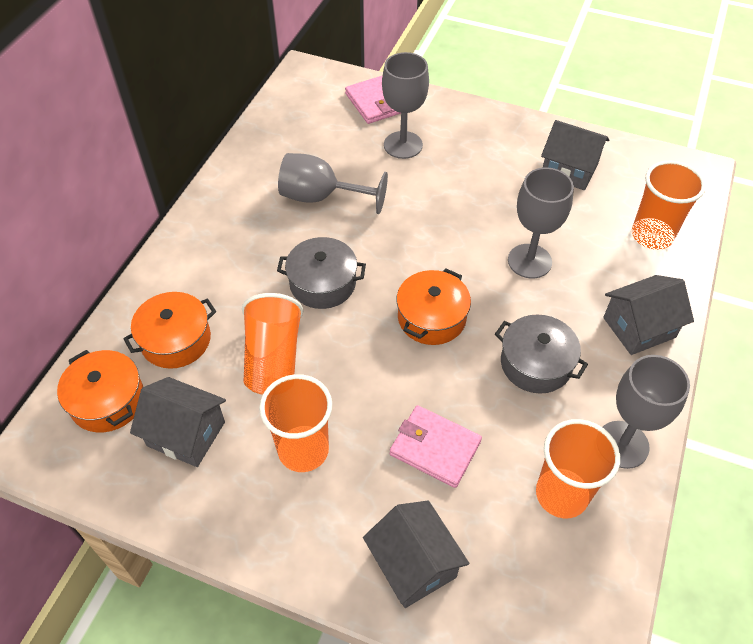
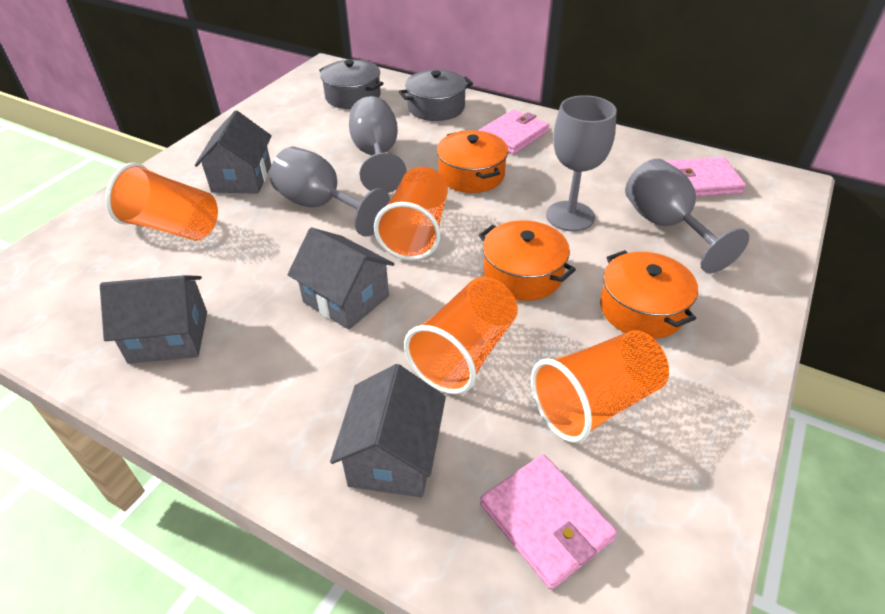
pink wallet: [345,76,401,124] [390,405,482,488] = 2 -> [478,109,549,154] [480,454,617,590] [666,157,746,197] = 3

